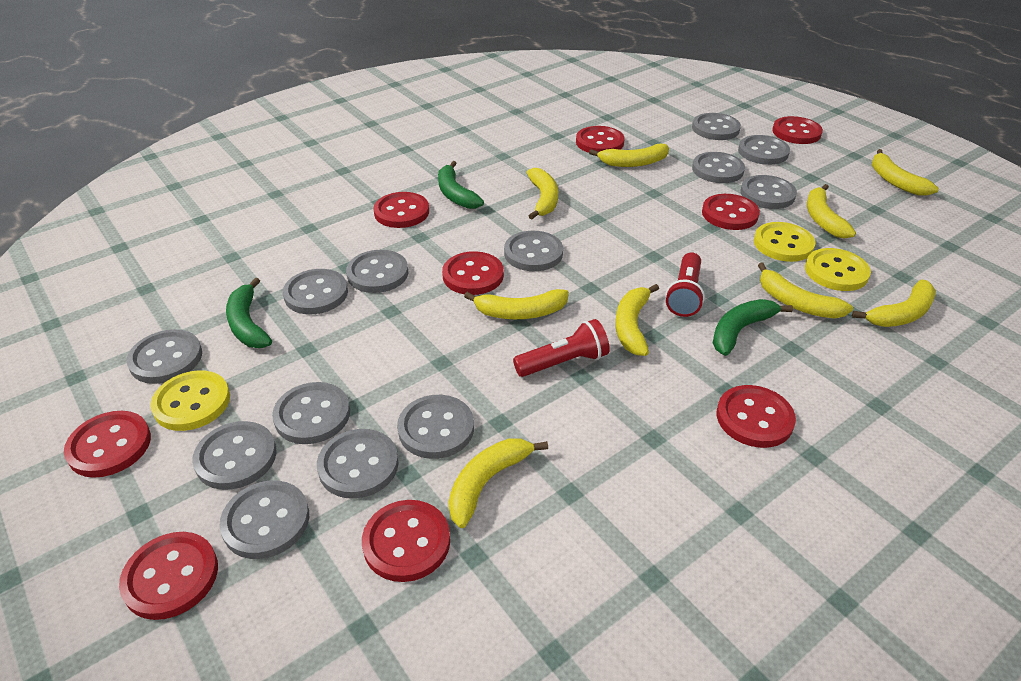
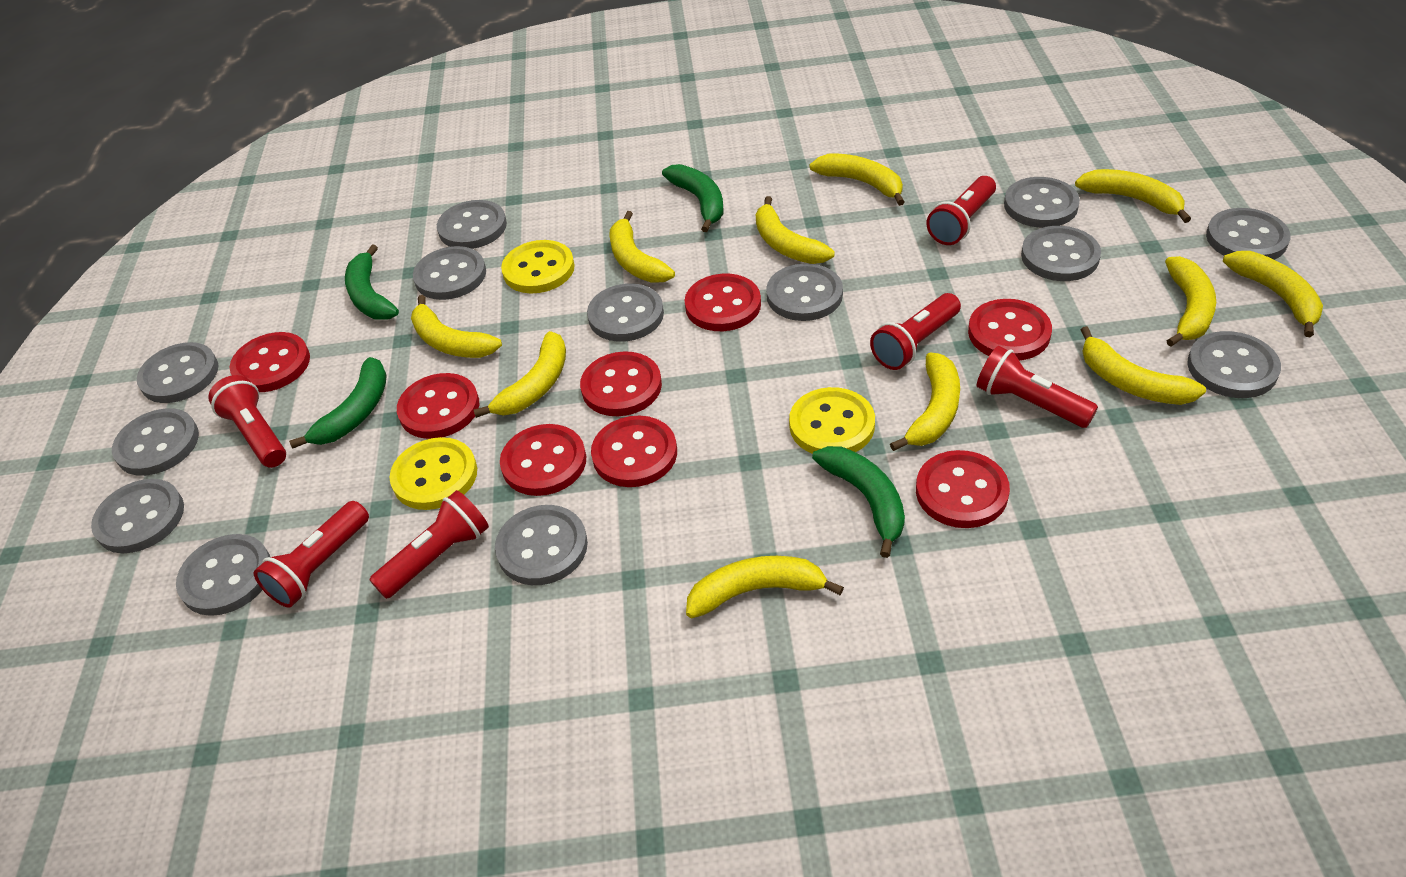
green banana: [226,278,272,348] [438,161,484,209] [713,299,793,356] = 3 -> [289,357,387,448] [345,244,399,320] [662,164,723,232] [812,446,905,558] = 4
red button: [64,411,151,478] [119,532,218,620] [362,500,450,582] [373,192,429,228] [442,251,504,295] [576,126,625,153] [702,194,760,230] [717,385,796,448] [772,116,823,144] = 9 -> [230,332,310,392] [397,373,479,439] [500,424,586,496] [580,351,662,416] [591,416,677,487] [684,274,761,331] [916,450,1010,528] [968,299,1052,361] = 8
red flashlight: [513,319,610,377] [665,252,705,317] = 2 -> [208,375,286,468] [254,501,369,607] [369,490,489,599] [870,293,961,370] [926,176,996,245] [977,346,1098,428] = 6
yellow banana: [448,438,548,528] [464,289,569,319] [527,168,558,220] [589,144,669,167] [615,284,659,356] [758,263,853,319] [807,184,856,239] [852,280,936,327] [872,149,939,196] = 9 -> [411,295,502,358] [474,331,566,418] [609,211,675,283] [686,556,844,618] [756,196,835,264] [810,154,904,206] [890,352,960,451] [1075,169,1191,223] [1081,326,1206,405] [1165,256,1216,347] [1223,251,1323,337] = 11

